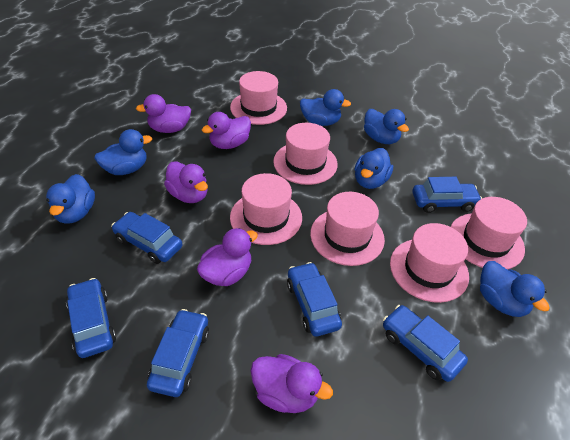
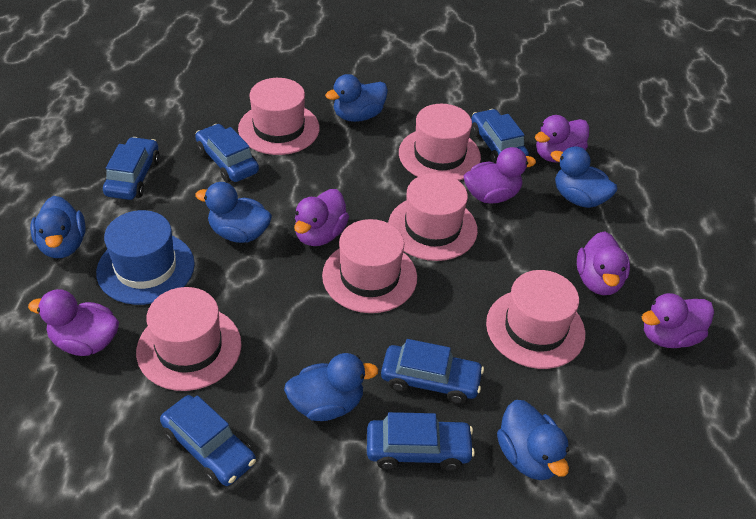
blue hat: none = 0 -> [96,210,195,305] = 1
purple duck: [136,94,191,133] [164,161,208,203] [197,228,258,286] [202,112,251,149] [251,354,333,413] = 5 -> [28,289,119,356] [294,189,349,246] [464,147,536,204] [535,115,589,163] [577,231,630,295] [642,293,714,348] = 6

